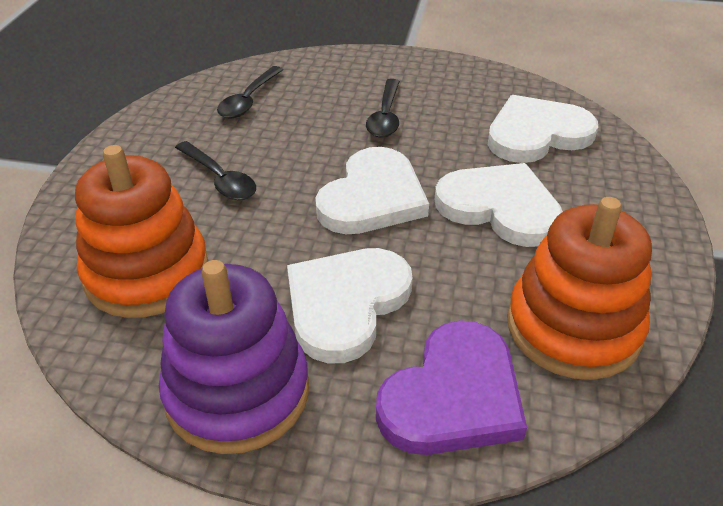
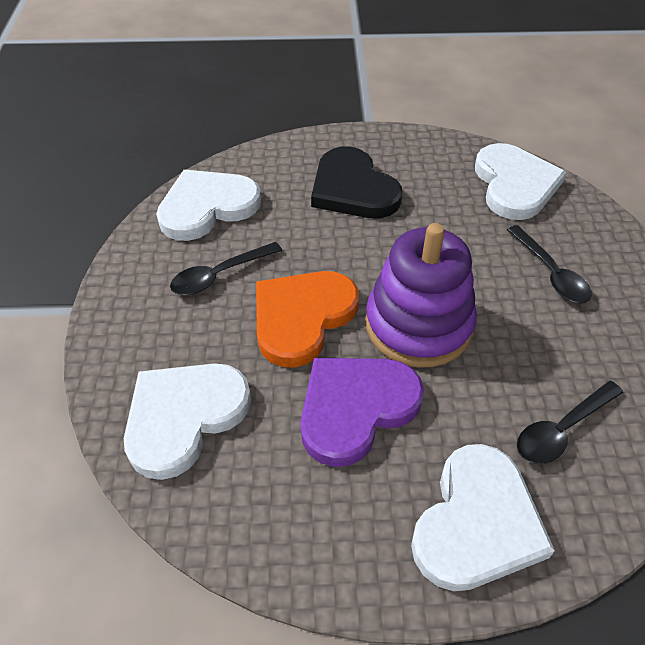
black heart: none = 0 -> [311,147,402,218] = 1
orange heart: none = 0 -> [256,271,359,368] = 1
orange stacking toy: [75,145,208,318] [507,197,652,380] = 2 -> none = 0

